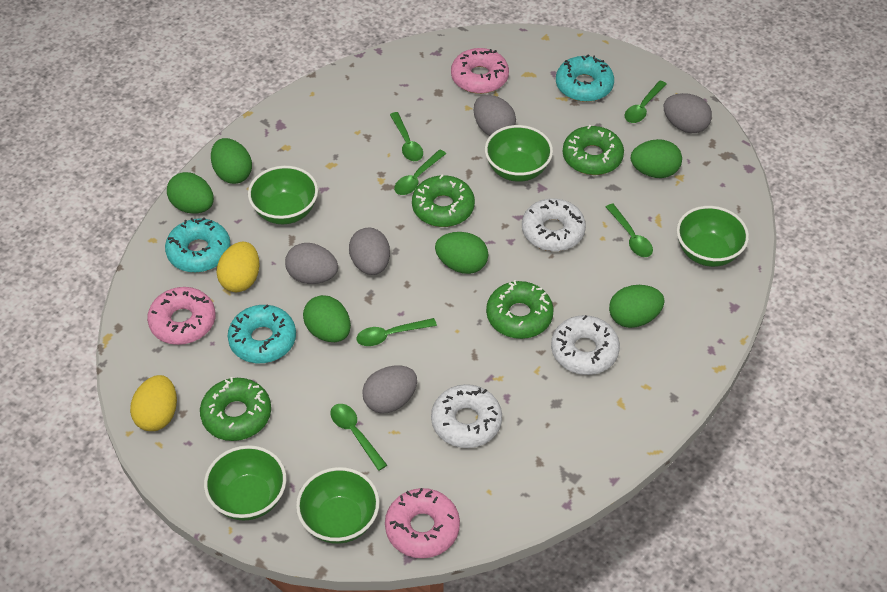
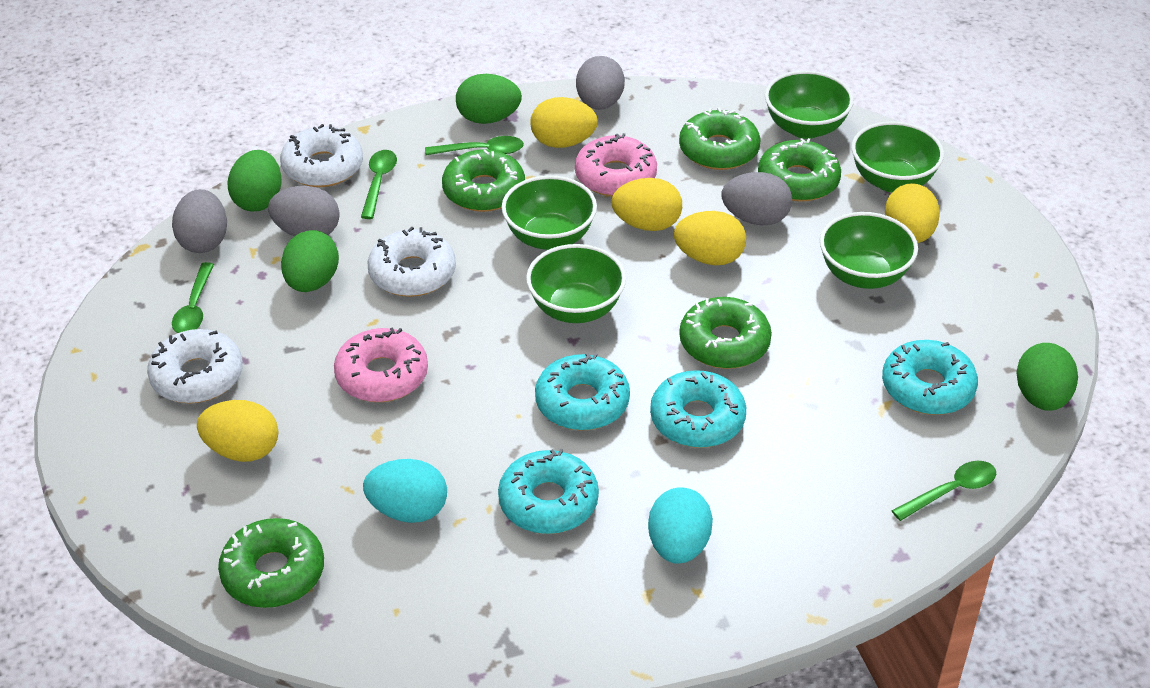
green donut: [200,377,271,441] [412,174,475,227] [486,280,554,339] [563,125,624,175] = 4 -> [218,518,324,608] [442,149,525,212] [679,107,761,170] [679,297,772,369] [758,138,841,202] = 5
green egg: [167,172,214,213] [211,138,252,184] [303,295,351,342] [435,232,488,274] [609,285,665,328] [631,139,682,178] = 6 -> [227,150,281,212] [281,230,339,292] [456,74,522,124] [1016,343,1078,411] = 4
green spoon: [330,404,387,471] [356,318,437,346] [390,112,423,161] [394,150,446,195] [606,204,653,257] [624,81,667,123] = 6 -> [172,262,214,333] [361,150,397,219] [425,136,524,155] [892,461,996,521] = 4
grey egg: [285,243,338,284] [349,227,390,275] [362,365,417,414] [473,95,516,136] [663,93,712,133] = 5 -> [172,189,227,253] [268,186,340,236] [576,56,625,110] [722,172,792,225] = 4
pink donut: [147,287,216,345] [385,488,460,558] [451,48,509,94] = 3 -> [334,327,428,402] [575,133,657,197] = 2
turquoise donut: [165,218,231,273] [228,305,296,363] [556,54,614,102] = 3 -> [498,449,599,534] [535,353,630,431] [650,370,746,448] [882,340,978,415] = 4
turquoise egg: none = 0 -> [363,459,447,523] [648,488,713,564] = 2
yellow egg: [130,375,177,431] [216,242,260,292] = 2 -> [197,400,278,462] [531,97,598,148] [611,178,682,231] [674,211,746,265] [885,183,940,243] = 5

